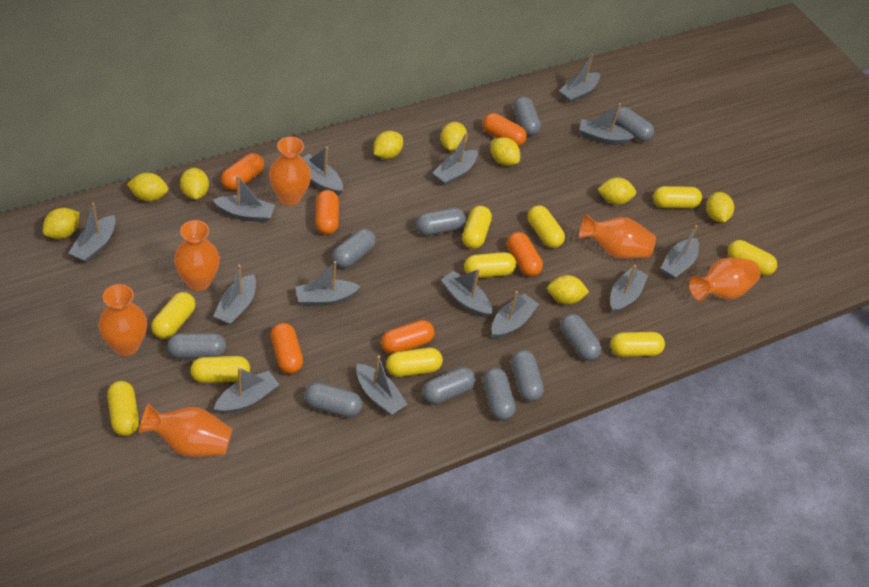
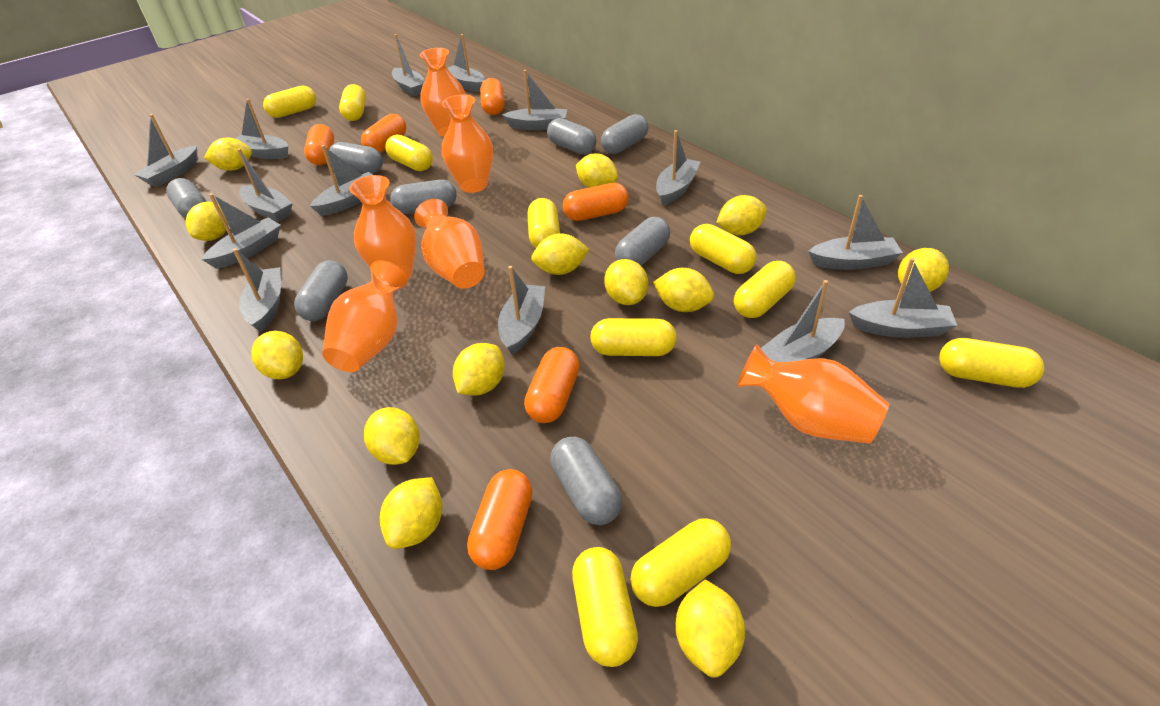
grey capsule: [167,333,227,359] [304,383,363,417] [332,229,376,268] [416,208,466,236] [422,367,476,405] [483,368,516,420] [511,350,544,402] [513,97,541,136] [560,314,602,361] [613,107,654,142] = 10 -> [166,178,207,218] [294,260,348,321] [328,142,383,174] [390,179,457,214] [547,118,596,155] [551,437,622,525] [601,114,648,154] [615,217,670,266] = 8
yellow lemon: [43,208,79,239] [127,172,169,202] [180,168,209,200] [373,131,403,159] [441,122,467,151] [491,137,520,166] [547,275,589,305] [598,177,636,205] [706,192,734,223] = 9 -> [186,202,228,241] [204,137,252,171] [251,331,303,379] [364,407,420,465] [380,477,442,549] [453,343,505,395] [531,233,589,275] [576,154,618,188] [604,259,648,305] [653,268,714,312] [675,579,745,678] [716,195,767,235] [898,248,949,292] = 13

